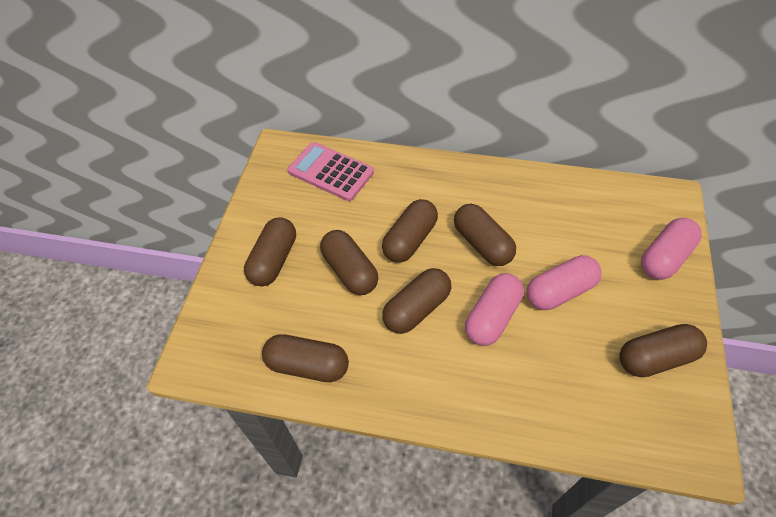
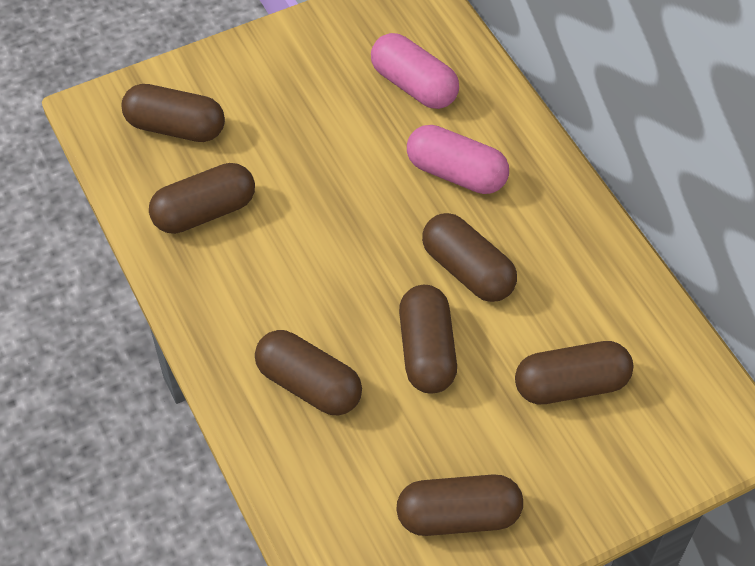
pink calculator: [287,142,374,201] = 1 -> none = 0
pink capsule: [465,273,524,346] [526,255,602,310] [641,218,702,280] = 3 -> [371,33,459,109] [407,125,509,194] = 2

